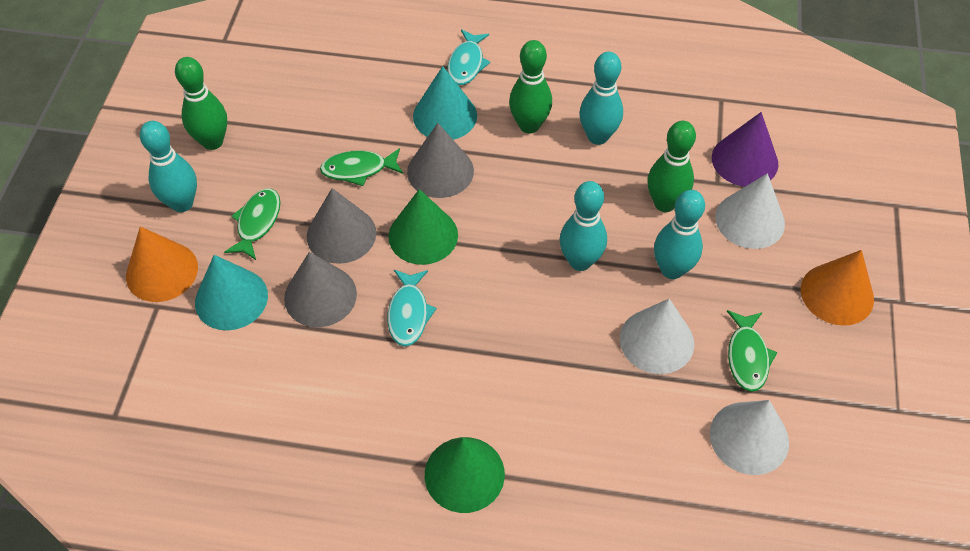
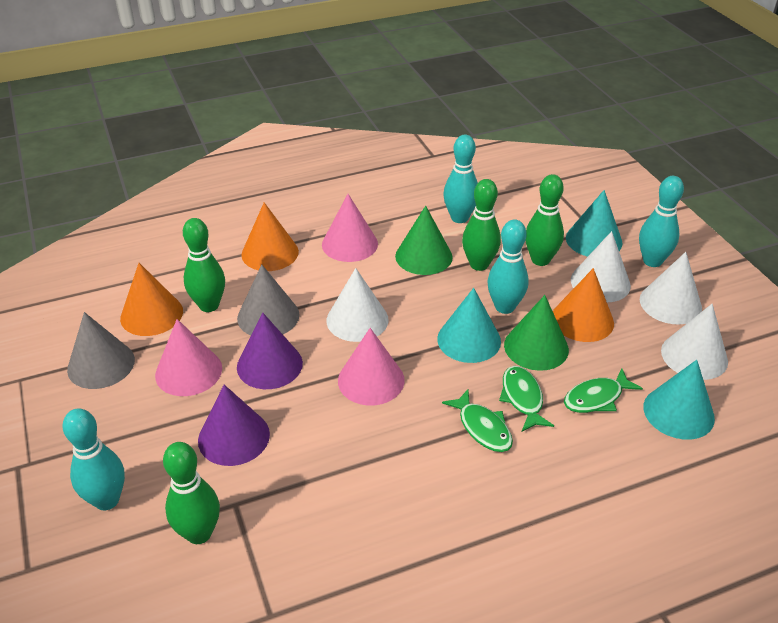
green bowling pin: [175,57,227,150] [509,40,552,133] [647,121,696,212] = 3 -> [163,442,220,544] [183,218,225,312] [462,179,501,271] [526,174,564,266] = 4
grey cone: [284,252,357,327] [307,188,376,264] [407,123,474,198] = 3 -> [67,312,135,389] [237,265,299,335] = 2
orange cone: [126,226,198,302] [801,250,874,326] = 2 -> [120,263,183,336] [241,202,299,271] [553,268,614,342] = 3
pink cone: none = 0 -> [155,319,222,396] [322,194,378,262] [338,328,405,406] = 3
purple cone: [712,112,778,187] = 1 -> [198,385,270,466] [237,313,303,389] = 2
turquoise cone: [195,255,268,330] [413,66,477,140] = 2 -> [437,288,501,363] [566,190,623,257] [643,360,715,440] = 3
turquoise fish: [388,270,437,346] [447,29,490,85] = 2 -> none = 0
white cone: [620,299,694,374] [710,400,789,475] [715,173,785,249] = 3 -> [327,268,389,342] [571,231,631,302] [640,252,702,325] [661,304,728,380] = 4

